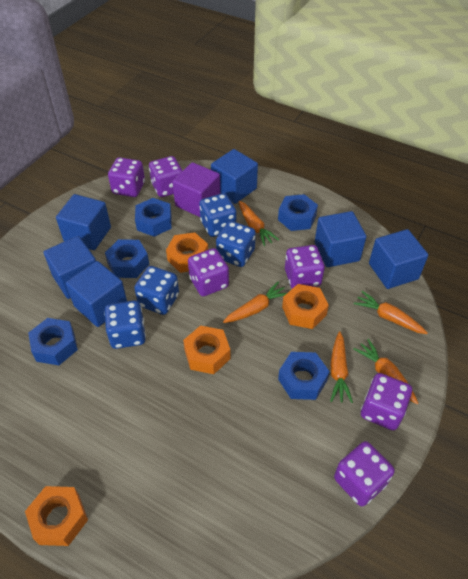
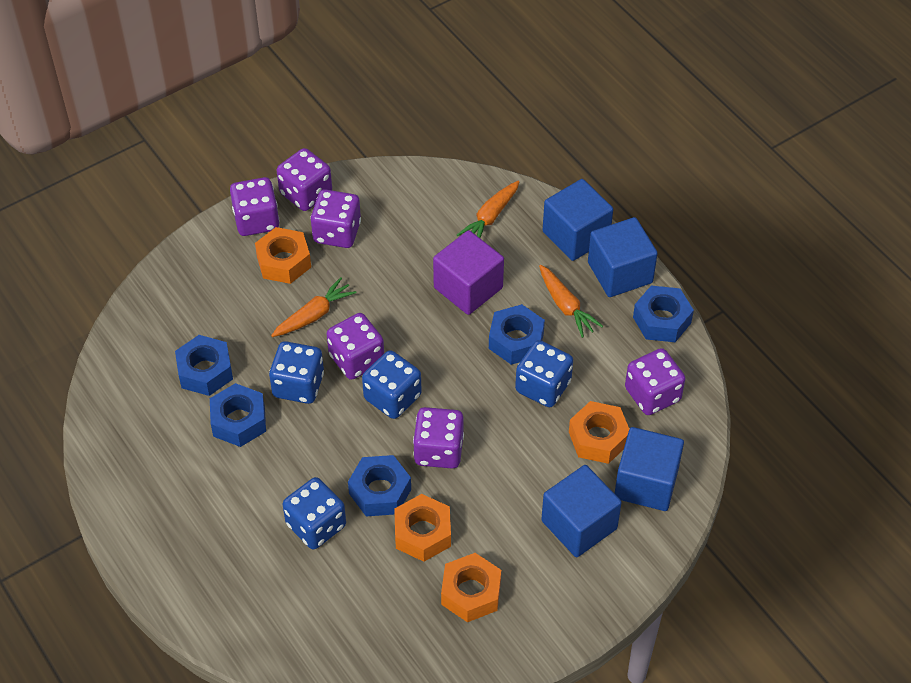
blue cube: [44,236,96,299] [56,194,111,250] [66,261,127,327] [211,149,258,204] [315,211,366,267] [369,229,428,289] = 6 -> [541,465,622,557] [543,179,613,261] [588,217,658,297] [614,427,684,511] = 4
orange carrot: [223,282,287,323] [239,201,279,246] [330,331,353,403] [353,339,419,404] [354,291,428,334] = 5 -> [271,277,357,337] [457,181,520,238] [539,265,603,338] = 3

